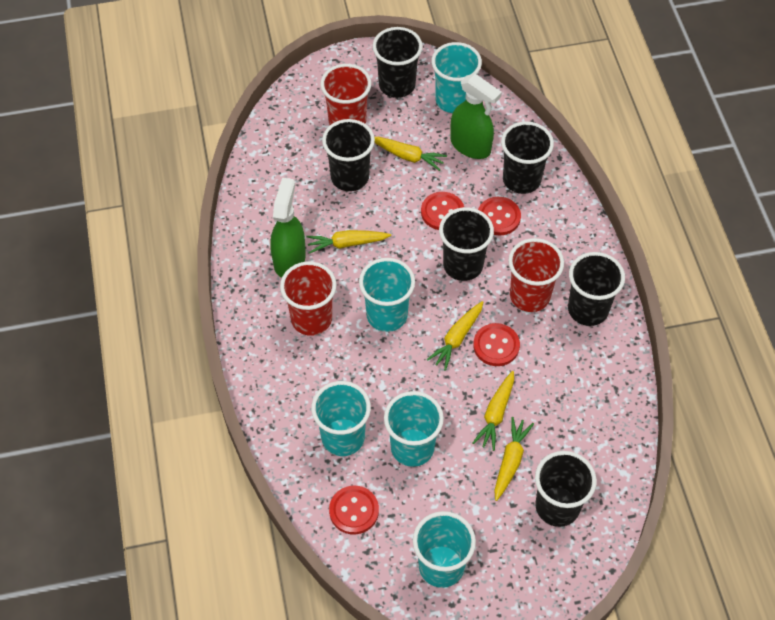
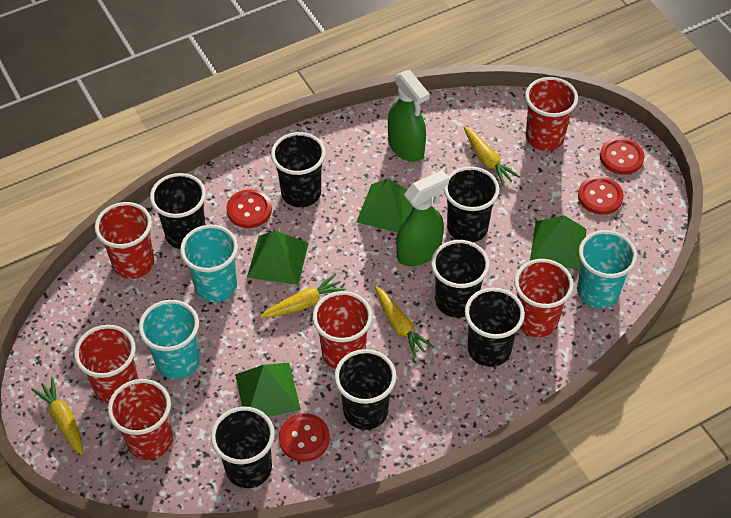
black cup: [322,119,375,191] [372,27,423,98] [439,207,494,281] [501,121,554,194] [535,451,597,527] [568,252,625,326] = 6 -> [150,173,206,249] [211,407,275,488] [271,132,326,207] [334,349,396,430] [431,240,490,318] [444,166,500,242] [465,288,525,367] = 7
green pyramid: none = 0 -> [235,363,301,417] [247,230,309,285] [356,179,413,233] [530,215,587,270] = 4
red cup: [280,261,337,336] [320,64,371,125] [508,238,564,312] = 3 -> [74,325,138,404] [95,202,154,279] [108,379,173,460] [312,291,372,369] [514,259,574,337] [525,77,578,151] = 6
turquoise cup: [311,381,371,456] [359,258,415,332] [384,391,444,467] [413,511,476,588] [431,42,482,113] = 5 -> [139,300,200,379] [180,225,238,302] [577,230,637,308] = 3
yellow carrot: [306,230,391,254] [374,137,447,171] [427,301,483,371] [473,371,514,451] [494,417,534,501] = 5 -> [31,377,84,456] [260,273,346,318] [375,286,434,358] [464,127,520,186] = 4

